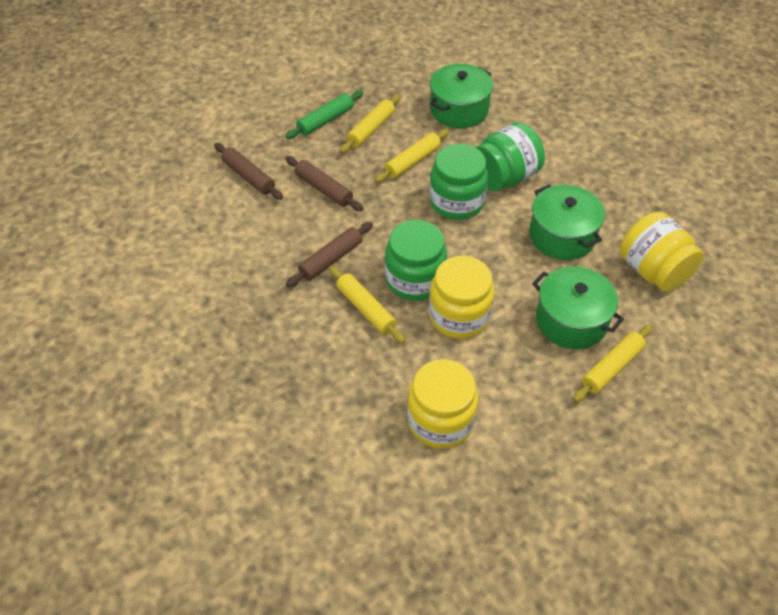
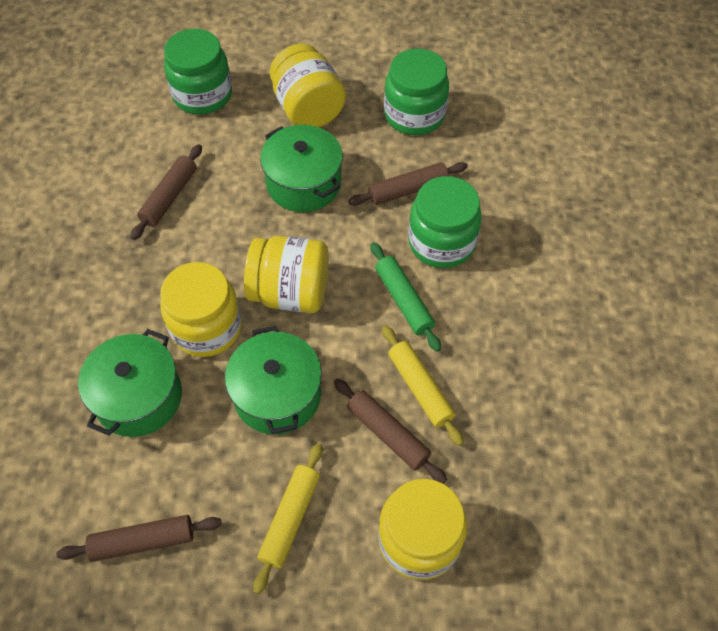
brown rolling pin: [214,143,283,200] [285,156,363,211] [286,222,373,287] = 3 -> [57,515,222,562] [130,144,202,240] [334,379,447,484] [348,162,468,206] = 4
yellow jar: [407,359,478,449] [429,256,494,339] [620,212,704,292] = 3 -> [160,262,242,357] [244,236,329,313] [270,44,346,127] [378,479,467,580] = 4
yellow rolling pin: [329,266,406,344] [340,94,401,153] [375,129,450,183] [573,324,653,402] = 4 -> [253,443,323,595] [382,325,464,446] = 2

